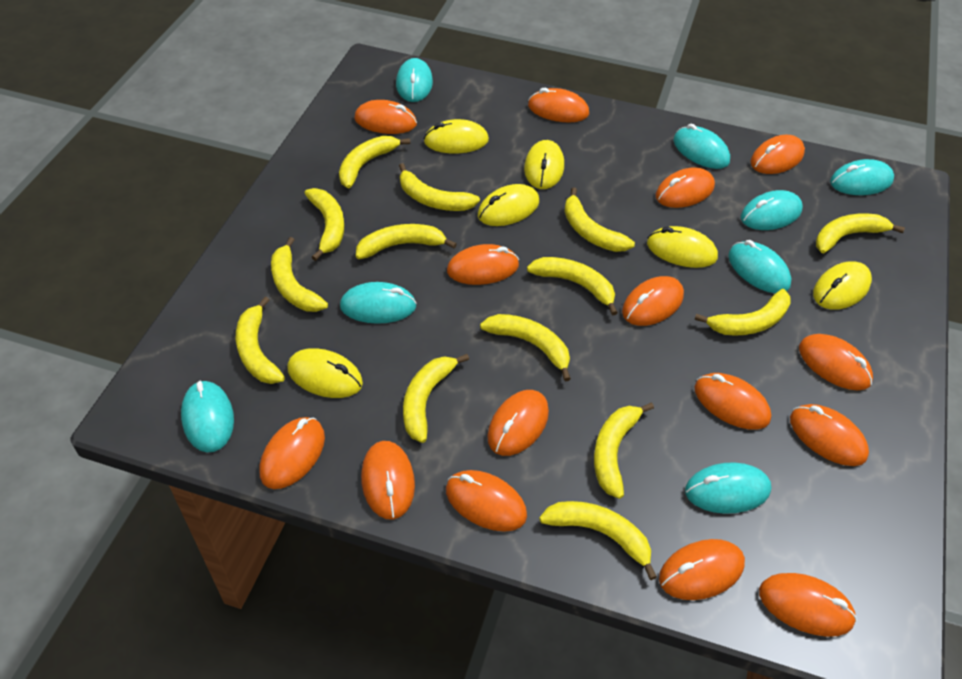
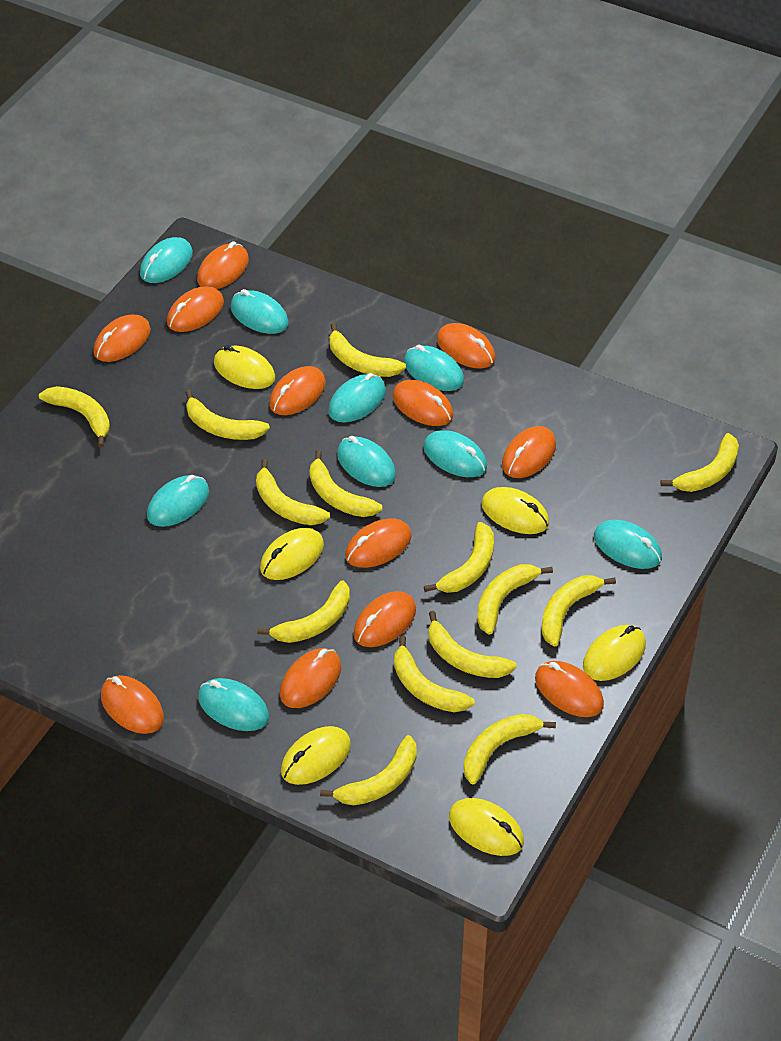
orange mouse: [259,417,325,489] [354,100,417,134] [361,441,415,520] [446,470,527,532] [447,244,519,285] [487,390,549,456] [528,88,589,122] [622,276,684,326] [656,167,715,208] [659,539,745,600] [694,373,771,429] [750,135,805,174] [759,573,857,637] [790,404,869,466] [799,334,873,390] = 15 -> [93,315,151,362] [101,675,164,734] [167,286,224,332] [197,241,249,289] [269,366,326,415] [280,648,341,708] [345,518,411,568] [353,591,416,647] [392,380,453,426] [437,323,496,369] [502,426,556,478] [535,661,604,717] = 12
turquoise mouse: [181,380,234,452] [340,282,417,324] [396,58,433,102] [673,124,730,169] [685,462,771,514] [728,240,792,293] [741,190,803,230] [830,159,894,195] = 8 -> [140,237,193,283] [147,475,209,527] [198,678,269,731] [230,289,289,334] [328,373,386,423] [337,436,396,487] [404,345,464,391] [424,430,487,477] [594,520,662,569] = 9

